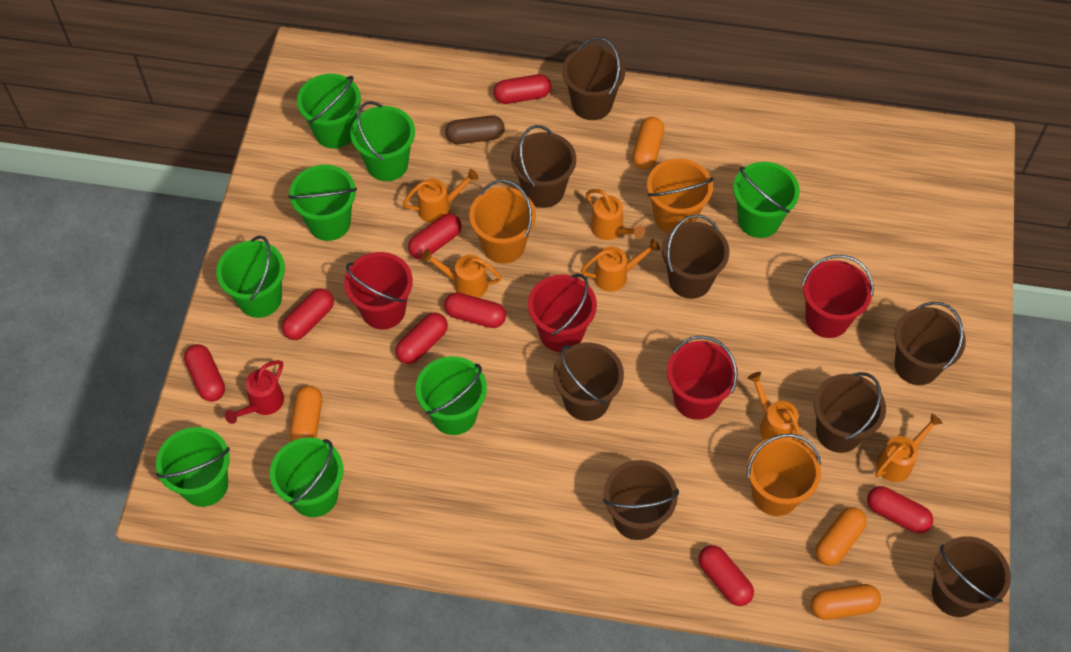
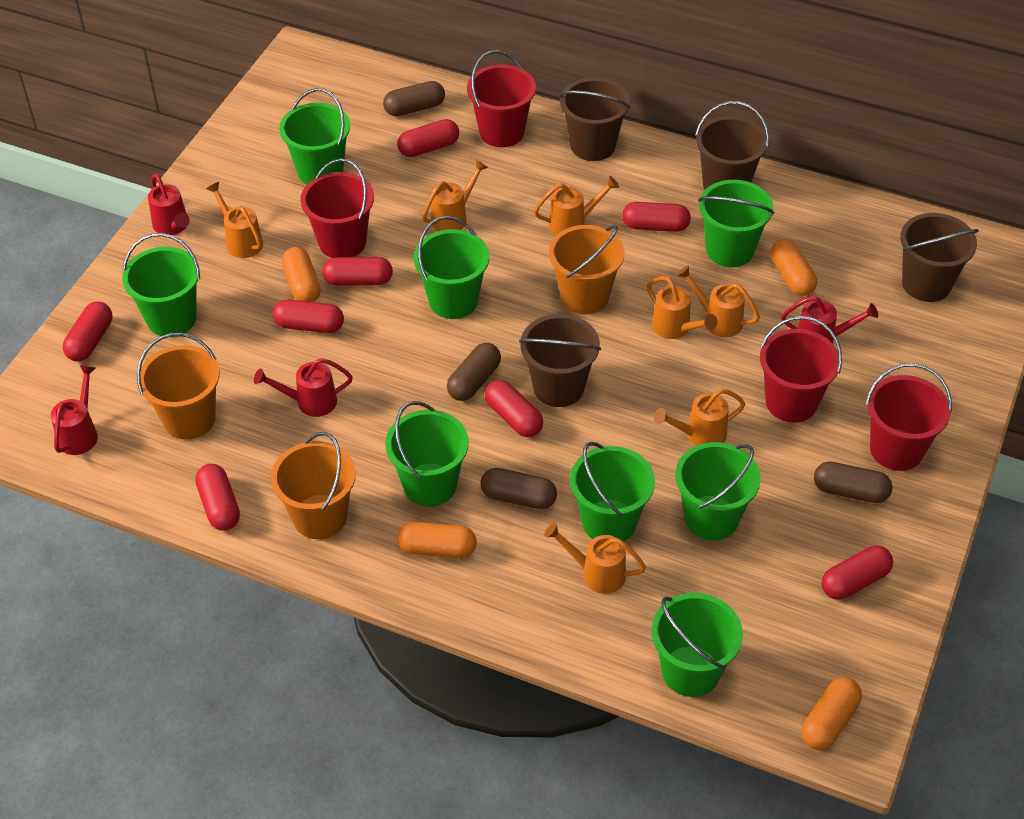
brown bucket: [511,125,576,208] [553,343,624,421] [562,37,625,120] [603,460,679,540] [662,214,729,299] [814,372,886,453] [894,302,966,385] [932,536,1011,617] = 8 -> [519,314,601,407] [559,78,630,161] [695,101,769,190] [900,213,979,302] = 4
brown capsule: [445,115,505,144] = 1 -> [383,81,445,116] [447,343,501,401] [480,468,557,509] [814,462,892,503] = 4
orange watering can: [402,169,479,223] [421,249,502,298] [581,239,660,292] [586,189,645,240] [748,372,803,442] [875,413,943,482] = 6 -> [206,182,263,258] [422,160,488,231] [534,176,619,235] [544,523,646,594] [647,276,717,339] [654,389,745,446] [677,265,760,337] = 7
red watering can: [225,360,284,424] = 1 -> [51,365,98,455] [148,173,190,235] [254,358,353,417] [781,296,878,343] = 4

